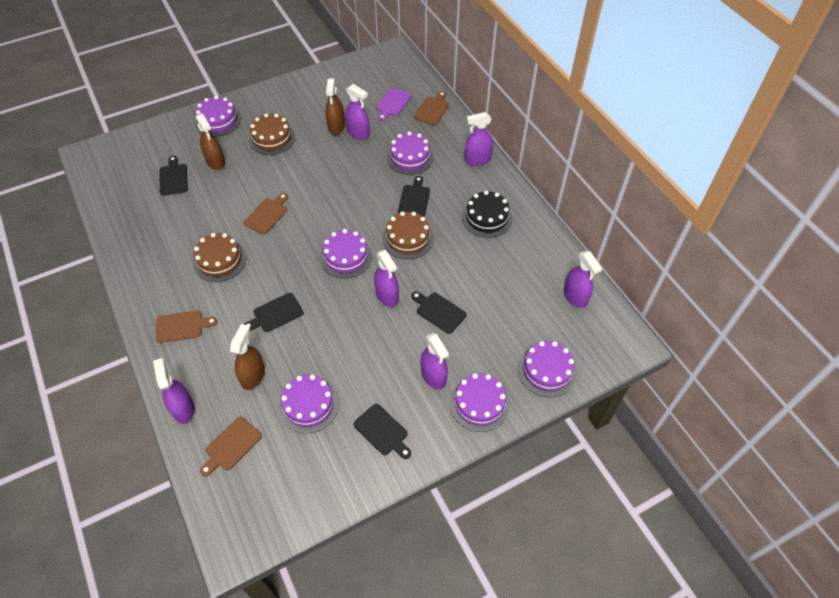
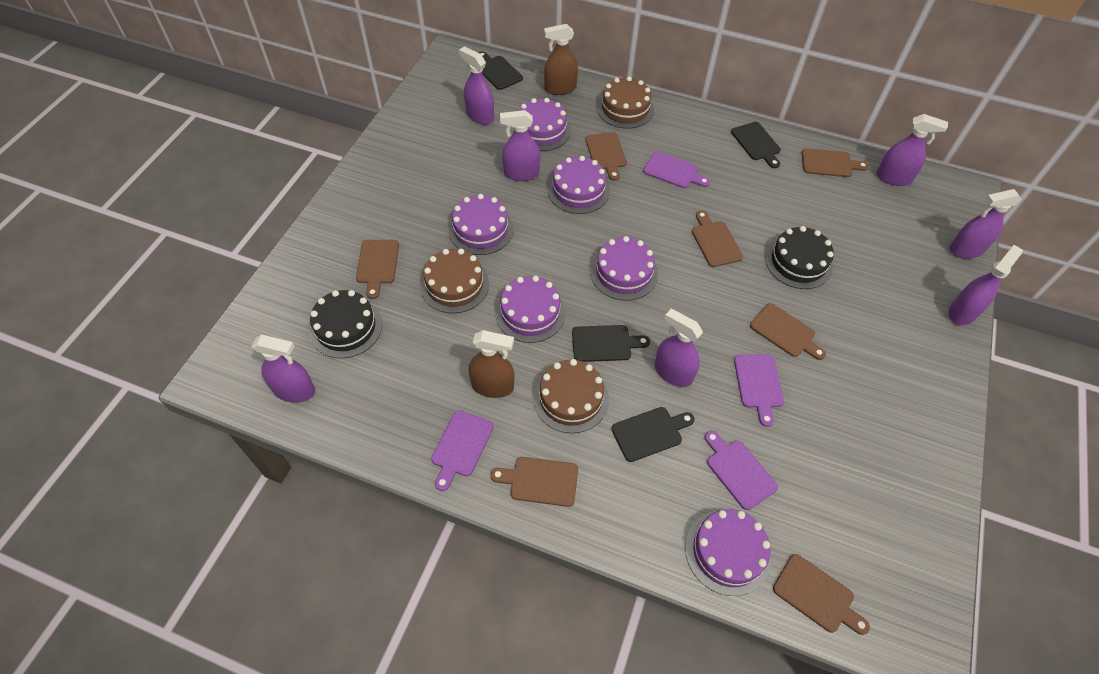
black cake: [462,191,512,238] = 1 -> [309,290,382,358] [765,226,834,289] = 2
black cutting board: [160,156,188,196] [244,293,304,332] [354,404,411,459] [398,176,430,217] [411,291,466,334] = 5 -> [479,51,523,90] [572,325,650,362] [612,407,695,462] [731,122,781,168] = 4
brown cutting board: [156,311,218,343] [200,417,262,476] [244,193,288,234] [414,91,449,125] = 4 -> [356,240,399,299] [490,457,578,507] [585,132,627,181] [692,211,743,267] [750,303,826,360] [773,554,870,635] [802,148,869,177] = 7
brown spray bottle: [196,113,225,170] [230,324,265,390] [325,78,345,135] = 3 -> [468,330,514,398] [544,24,578,95] = 2
purple cutting board: [376,88,412,121] = 1 -> [431,410,494,491] [643,151,710,188] [705,431,778,510] [734,354,784,427] = 4
purple spray bottle: [153,358,195,424] [345,84,370,139] [374,250,399,307] [421,333,449,389] [465,112,493,165] [564,251,602,308] = 6 -> [252,334,315,403] [459,46,494,125] [500,110,540,181] [654,309,703,387] [877,114,948,186] [949,189,1022,259] [949,245,1023,325] = 7

